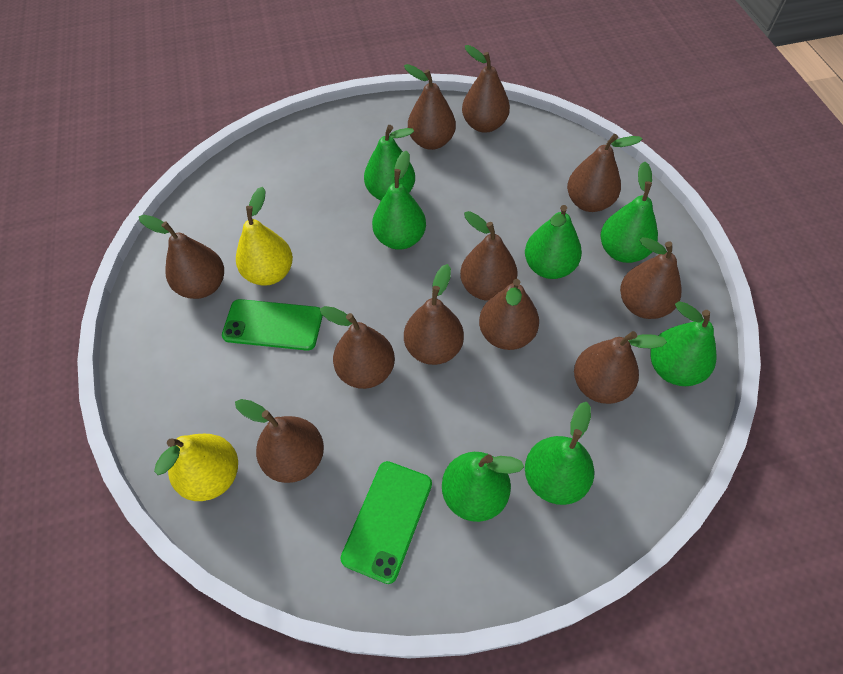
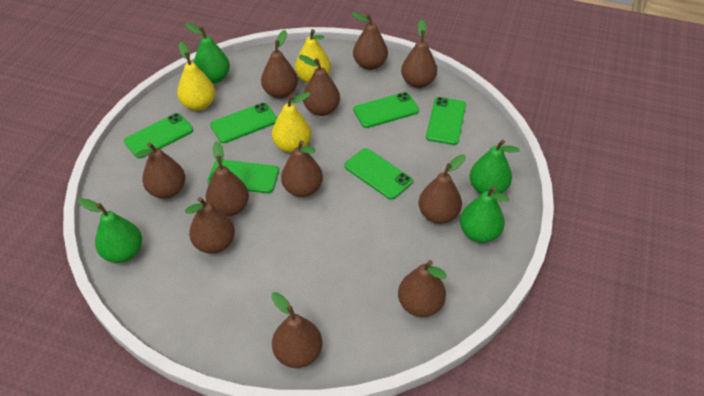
green pear: [364,125,415,200] [372,150,426,250] [442,452,524,522] [525,205,582,279] [525,402,594,505] [601,161,658,263] [650,301,717,386] = 7 -> [78,198,142,263] [185,23,230,84] [460,186,509,243] [470,140,520,194] = 4
green phone: [222,299,323,351] [340,461,432,584] = 2 -> [124,113,193,159] [207,160,279,193] [210,103,277,143] [344,148,413,200] [353,92,419,128] [426,97,466,145] = 6
yellow pear: [154,434,238,501] [236,187,293,286] = 2 -> [177,42,215,111] [272,92,311,153] [295,29,331,83] = 3

